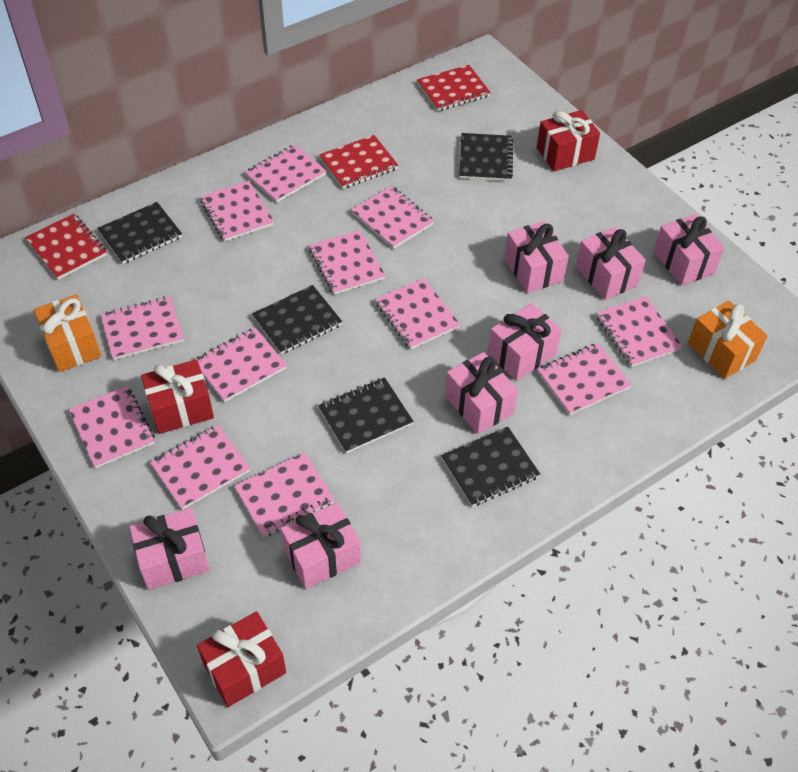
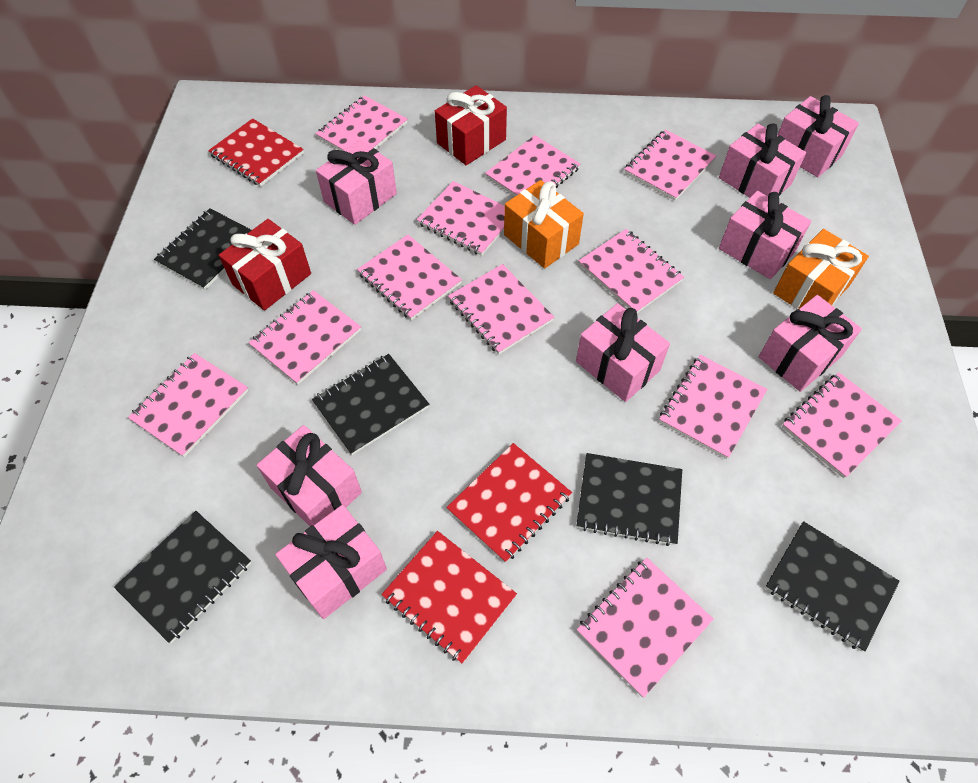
pink gift: [129,508,210,590] [281,502,361,589] [445,352,518,434] [488,303,562,381] [504,221,569,293] [576,227,646,300] [653,214,725,286] = 7 -> [257,425,362,526] [275,505,387,619] [316,140,397,225] [576,303,670,402] [719,123,806,198] [719,191,811,279] [759,295,862,392] [778,95,859,177] = 8
red gift: [141,359,214,434] [197,611,286,707] [537,110,600,171] = 3 -> [219,219,311,311] [435,85,507,165] = 2

